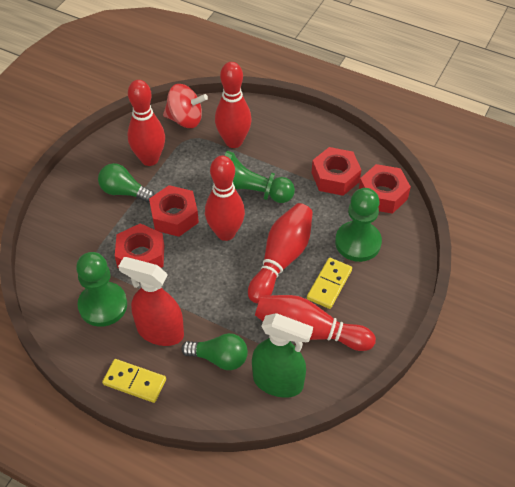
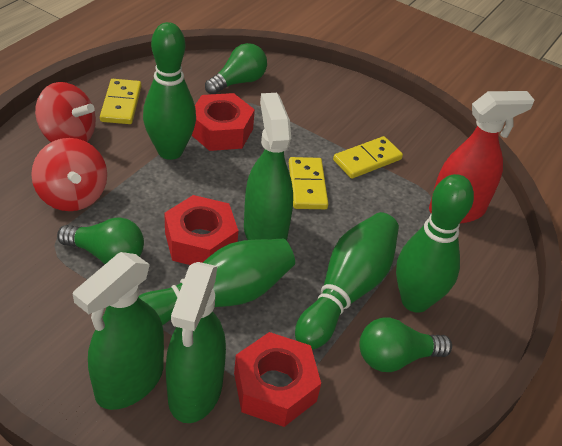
green bowling pin: none = 0 -> [139,239,295,325] [143,22,196,160] [295,212,399,350] [396,174,474,313] = 4
green light bulb: [98,163,154,203] [181,333,248,370] = 2 -> [57,217,144,264] [205,43,267,94] [359,317,452,372] = 3
green pawn: [76,252,127,327] [224,151,295,203] [335,188,382,262] = 3 -> none = 0
green spray bottle: [252,313,313,398] = 1 -> [73,252,164,410] [166,262,226,423] [244,93,293,241] = 3
red bowling pin: [127,80,165,166] [205,156,245,241] [215,62,252,148] [248,203,313,304] [255,295,376,351] = 5 -> none = 0
red nut: [115,223,164,268] [149,185,199,237] [312,147,361,196] [359,164,411,214] = 4 -> [164,195,238,265] [191,93,255,151] [234,332,321,427] = 3
red spinning top: [163,84,208,128] = 1 -> [31,138,107,211] [35,82,96,142] = 2
yellow domino: [102,359,166,403] [307,258,352,309] = 2 -> [100,79,141,124] [289,157,328,209] [333,136,403,179] = 3

